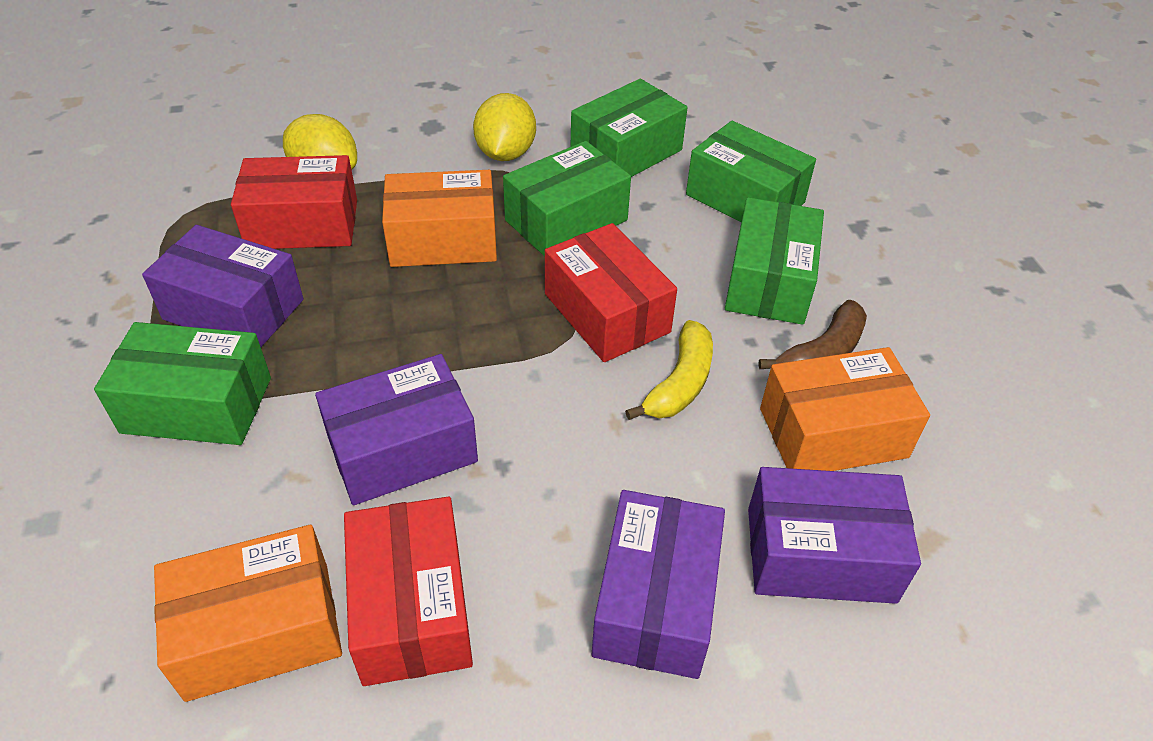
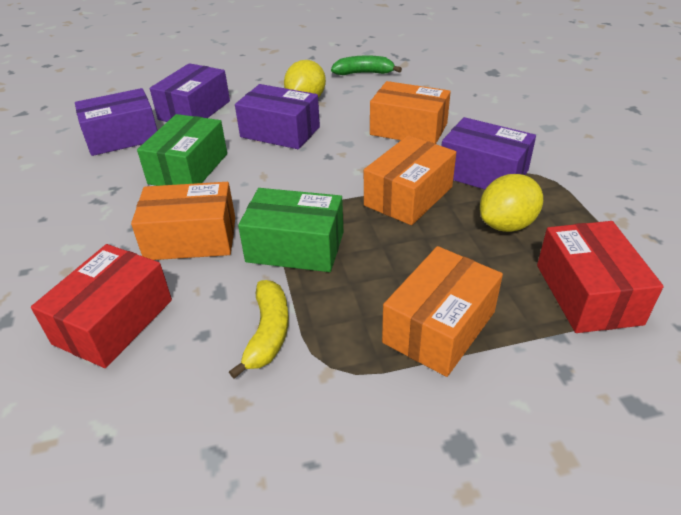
brown banana: [759,300,867,369] = 1 -> none = 0
green banana: none = 0 -> [331,55,402,75] = 1
green box: [94,322,271,445] [503,141,631,257] [571,79,688,177] [686,121,816,222] [725,197,824,325] = 5 -> [137,114,227,186] [238,188,343,272] = 2
orange box: [154,525,342,702] [382,170,497,267] [760,347,930,471] = 3 -> [131,182,235,260] [364,135,456,225] [370,81,451,144] [382,246,503,377] = 4
red box: [231,155,357,249] [344,497,473,686] [545,223,677,362] = 3 -> [31,244,172,368] [537,221,664,333] = 2

